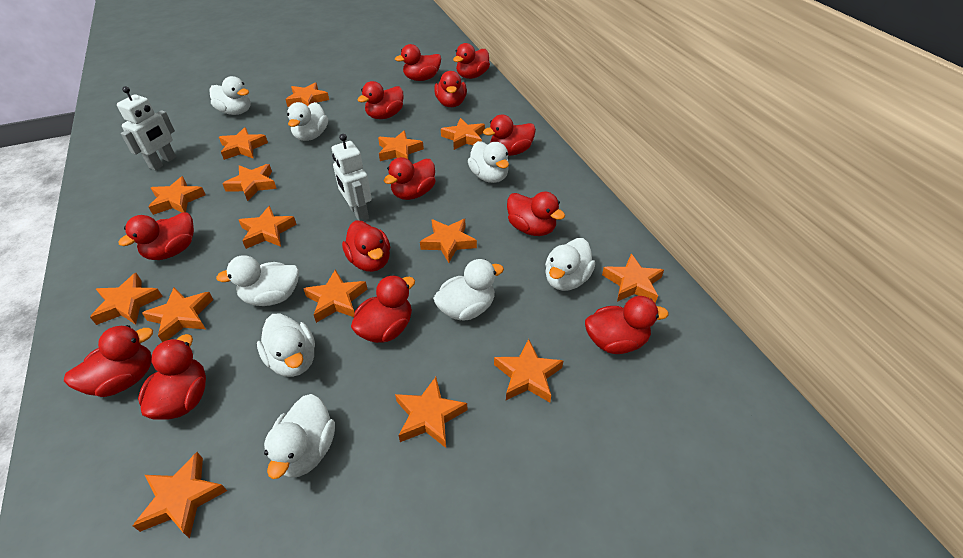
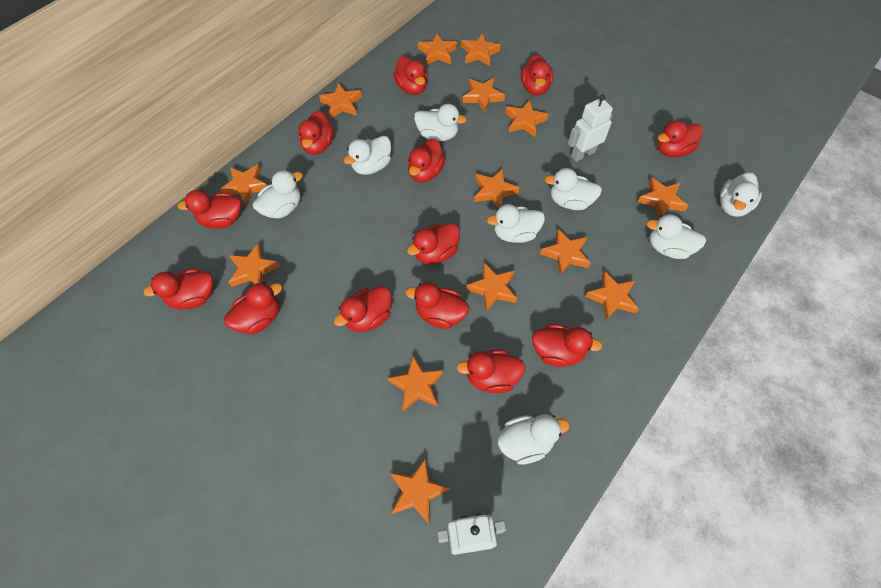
orange star: [90,273,163,325] [133,452,227,538] [142,287,213,342] [149,176,206,215] [219,127,268,160] [222,164,277,201] [239,206,297,249] [285,83,329,107] [303,270,368,323] [378,130,424,161] [395,377,467,448] [420,219,477,263] [441,118,485,150] [494,339,563,402] [602,254,664,303] = 15 -> [220,164,268,205] [229,243,280,287] [319,83,362,119] [388,356,443,411] [391,459,449,523] [418,33,458,65] [461,33,501,66] [463,78,505,113] [466,263,517,312] [474,169,520,208] [505,100,549,137] [540,229,591,275] [585,271,639,320] [638,177,688,218] = 14

